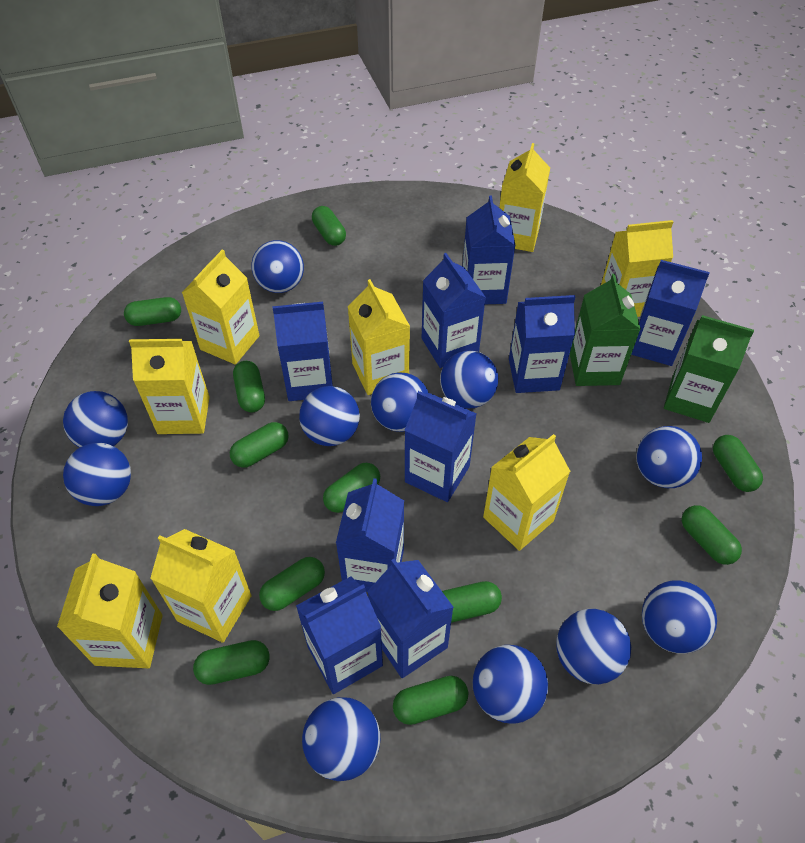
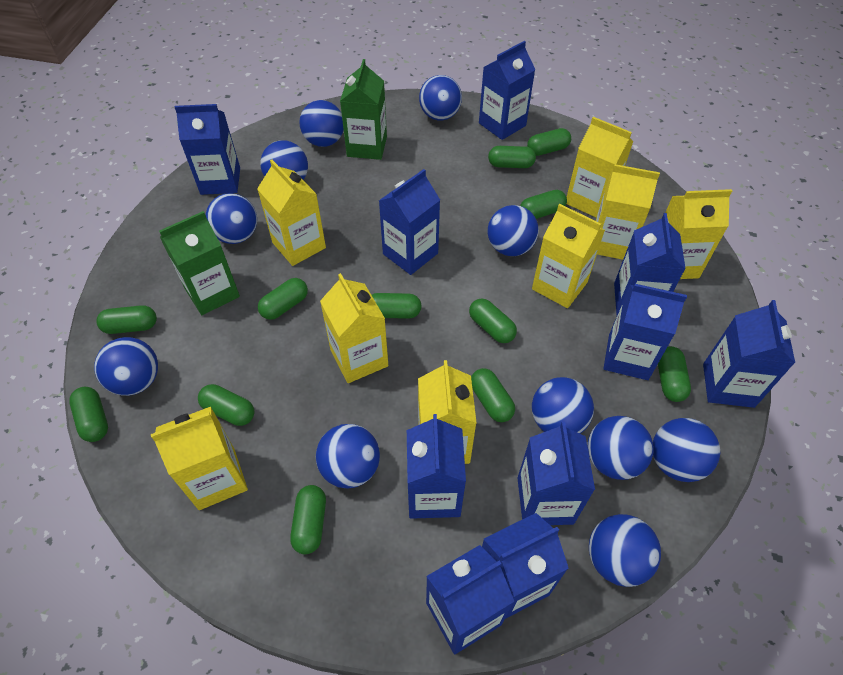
blue carton: [272,302,333,401] [296,577,383,694] [336,478,404,592] [367,559,454,678] [405,391,477,502] [422,253,486,368] [463,195,516,304] [509,295,575,393] [631,260,710,366] = 9 -> [175,104,240,195] [379,169,440,275] [407,414,466,519] [426,545,514,654] [479,41,535,140] [482,513,569,619] [518,422,595,525] [603,284,687,380] [614,213,686,315] [703,300,795,408] = 10
green capsule: [124,297,181,326] [193,640,270,685] [230,422,289,468] [233,361,265,412] [259,557,325,611] [312,206,346,246] [323,463,380,513] [393,676,469,725] [442,581,502,623] [682,505,742,565] [713,435,763,492] = 11 -> [69,387,108,442] [96,305,157,334] [198,384,255,426] [258,278,308,320] [290,485,326,554] [372,293,422,319] [469,298,517,343] [471,368,515,422] [488,146,536,168] [520,190,567,219] [527,128,571,156] [658,346,691,402] = 12

